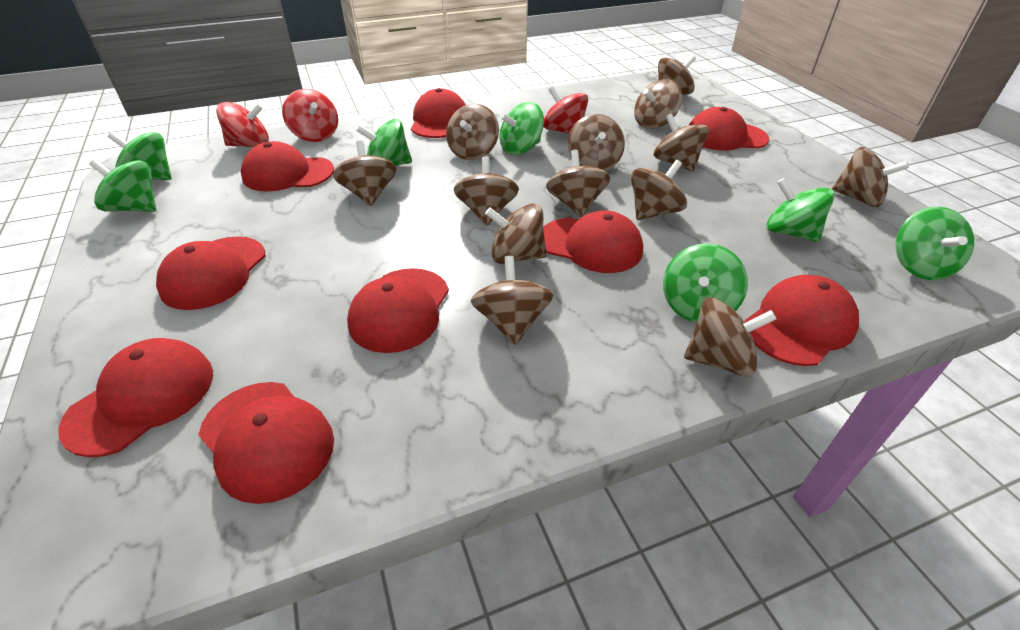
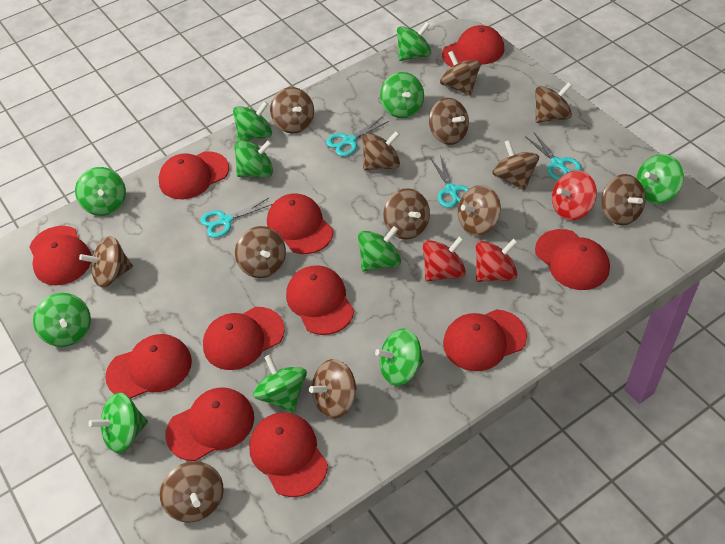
green spinning top: [89,159,156,212] [108,132,172,180] [356,119,412,166] [500,102,544,155] [663,243,748,323] [766,178,835,242] [896,207,974,280] = 7 -> [33,293,91,347] [75,167,126,216] [88,393,148,453] [233,101,272,141] [235,140,273,178] [253,355,307,413] [358,226,401,271] [375,329,424,386] [380,72,424,118] [397,22,431,61] [636,154,684,204] = 11
red cap: [58,338,213,457] [156,236,265,310] [198,382,334,504] [241,141,334,192] [347,268,449,353] [411,88,466,138] [543,210,643,273] [689,107,769,151] [744,275,859,366] = 9 -> [29,226,91,285] [105,334,192,399] [159,151,229,199] [166,387,254,461] [203,307,285,370] [249,412,328,497] [267,193,333,254] [286,265,354,335] [442,25,504,67] [443,309,527,371] [535,229,610,290] = 11
turquoise scissors: none = 0 -> [200,198,272,238] [326,117,389,156] [430,155,469,208] [525,133,582,180] = 4

